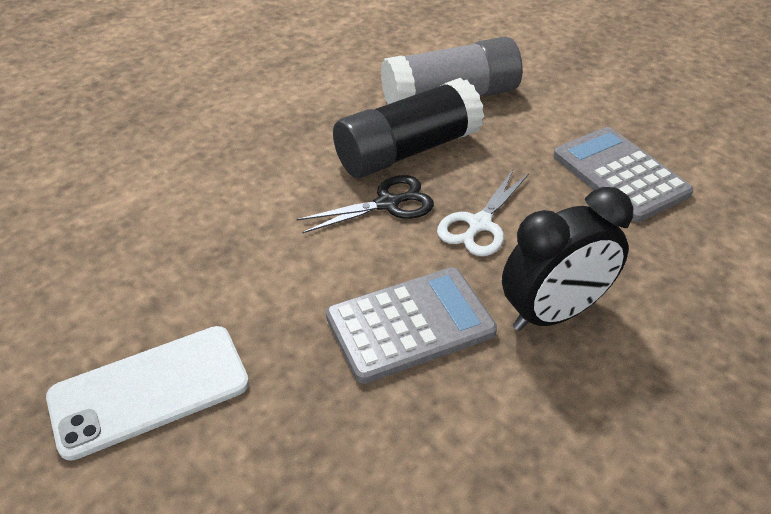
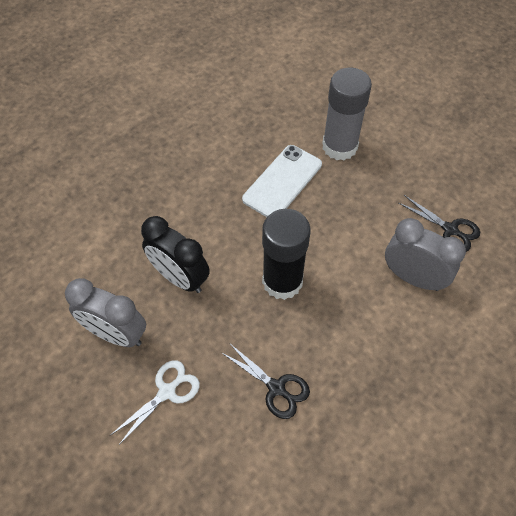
black scissors: [297,175,434,233] = 1 -> [222,343,310,419] [399,195,480,252] = 2
grey calculator: [326,267,497,384] [553,127,693,222] = 2 -> none = 0
grey clock: none = 0 -> [65,278,146,347] [385,218,466,291] = 2

